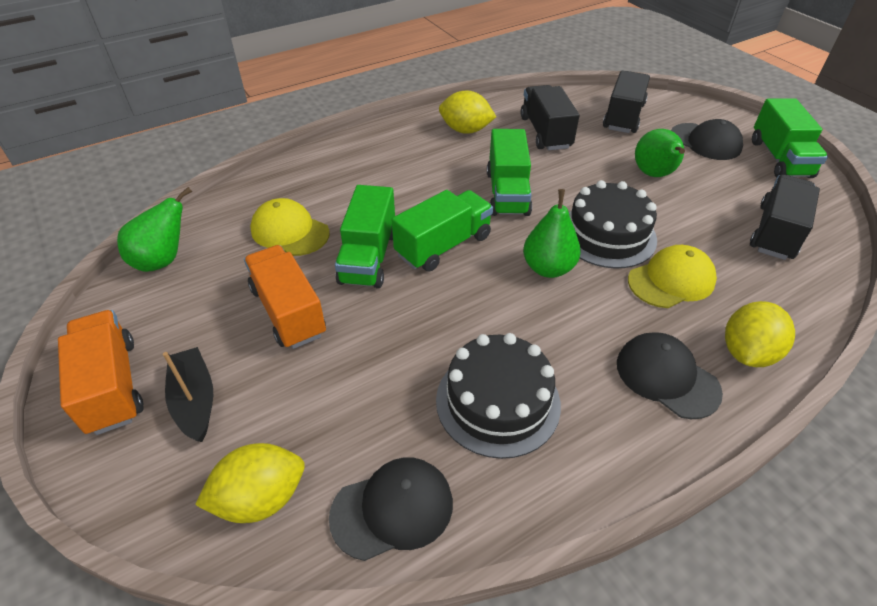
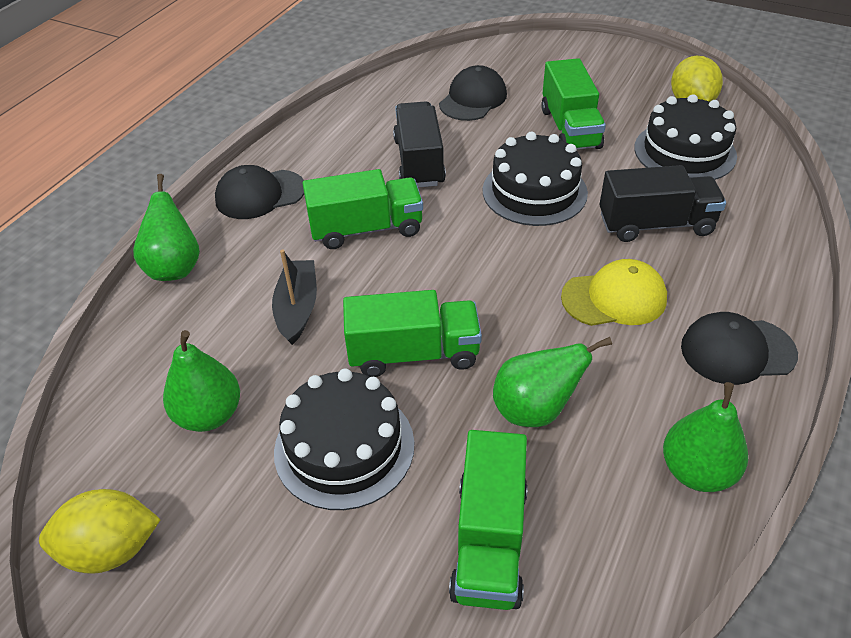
black cake: [436,333,561,459] [569,180,657,269] = 2 -> [274,368,414,510] [483,132,588,226] [634,94,737,180] = 3
black truck: [520,85,579,150] [603,71,650,133] [750,174,820,260] = 3 -> [393,101,446,188] [599,165,726,242] = 2
green pear: [117,187,192,272] [523,189,581,278] [635,129,685,177] = 3 -> [133,174,200,281] [163,330,240,432] [493,337,612,427] [663,382,748,492] = 4
orange truck: [58,310,143,435] [244,245,326,349] = 2 -> none = 0
yellow cap: [250,198,330,256] [628,245,717,308] = 2 -> [561,259,667,326] = 1
yellow lemon: [195,443,305,523] [439,90,496,134] [725,301,795,367] = 3 -> [39,489,161,574] [671,56,723,102] = 2

